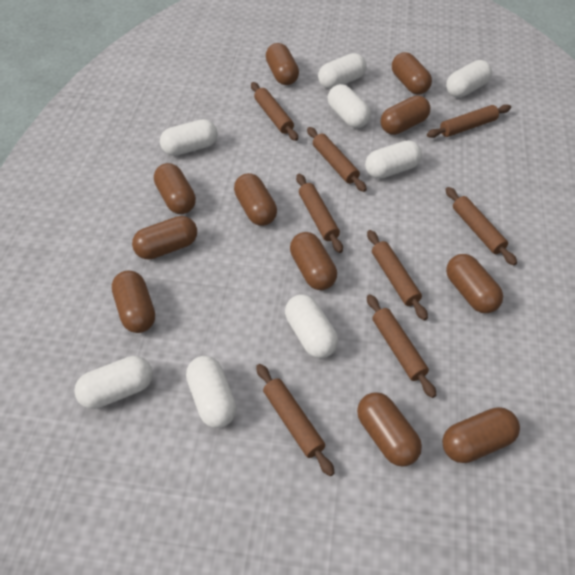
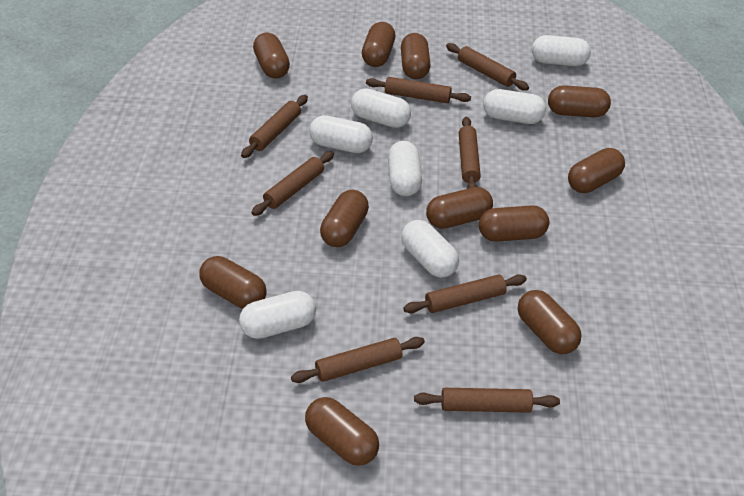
white capsule: [74,356,153,409] [160,119,218,156] [186,356,237,428] [285,294,338,358] [318,53,366,89] [328,84,371,128] [365,140,422,179] [446,60,492,98] = 8 -> [239,291,316,339] [309,115,373,153] [351,88,411,128] [388,141,422,196] [401,220,459,278] [483,89,546,124] [532,35,591,66] = 7

